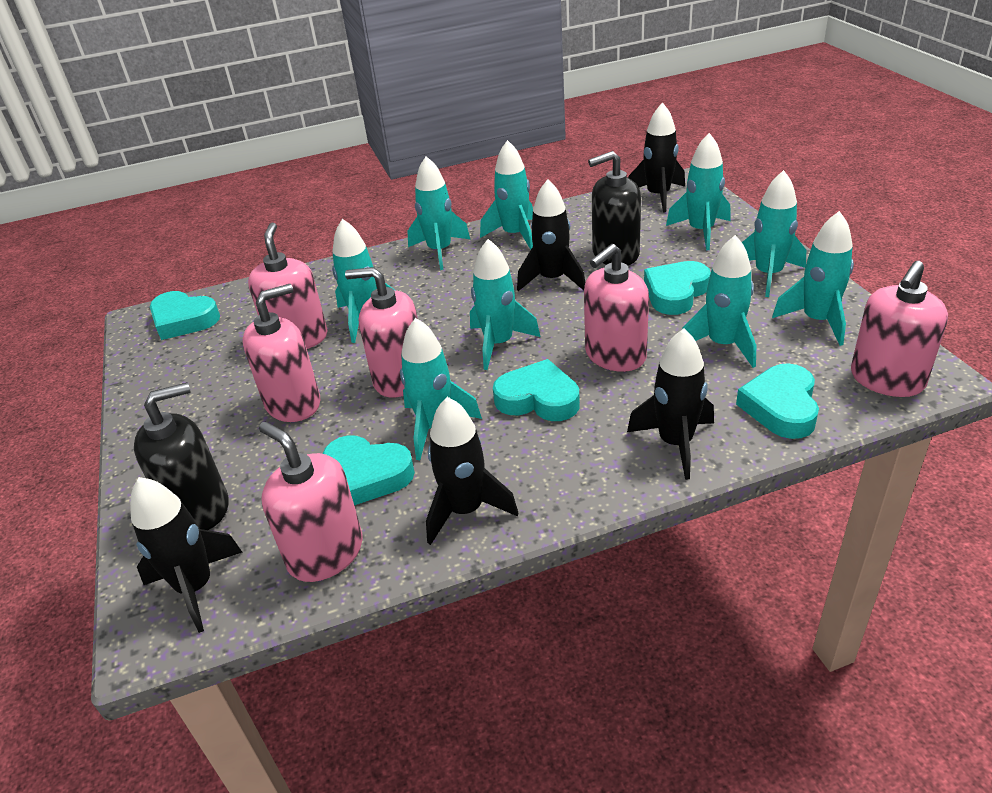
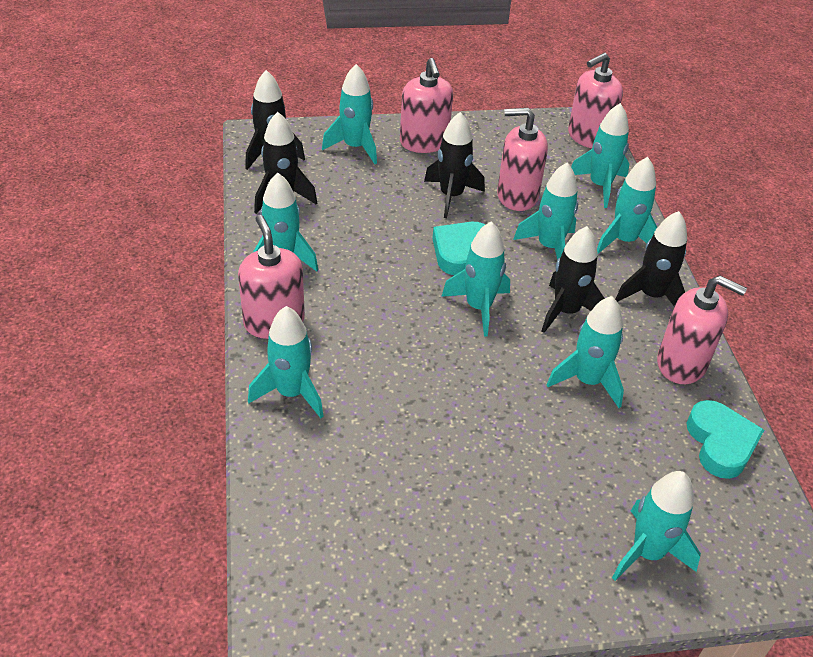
black soap dispenser: [134,382,229,530] [588,151,641,266] = 2 -> none = 0
pink soap dispenser: [242,284,320,422] [248,223,327,349] [259,422,363,582] [345,267,418,398] [584,244,649,372] [851,261,948,397] = 6 -> [238,215,305,339] [400,58,453,153] [497,108,548,211] [568,53,623,148] [657,276,747,384] = 5
turquoise heart: [150,291,220,340] [323,436,415,505] [493,359,580,421] [644,261,711,315] [736,363,819,439] = 5 -> [432,222,485,275] [687,400,764,479] = 2

